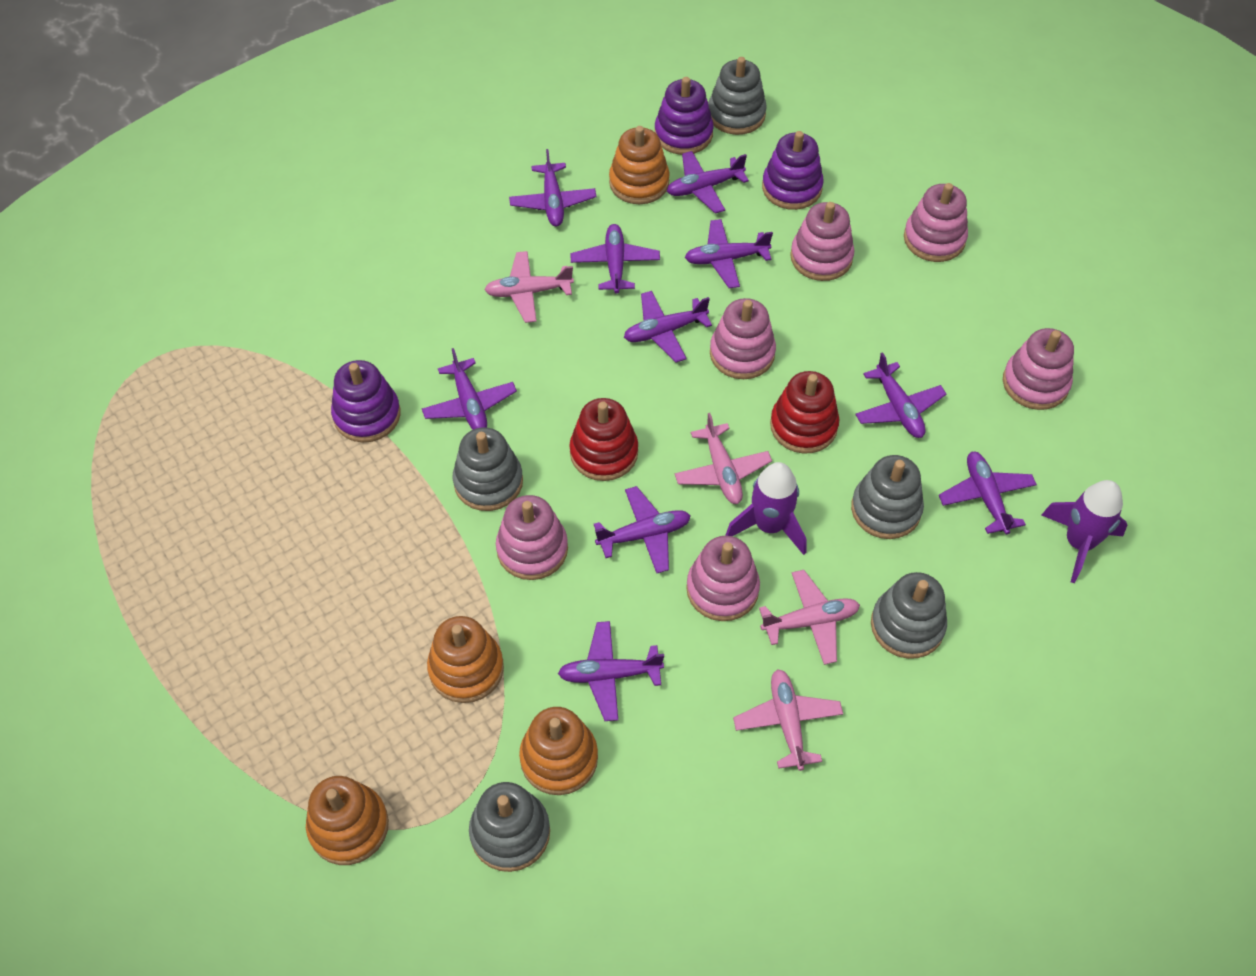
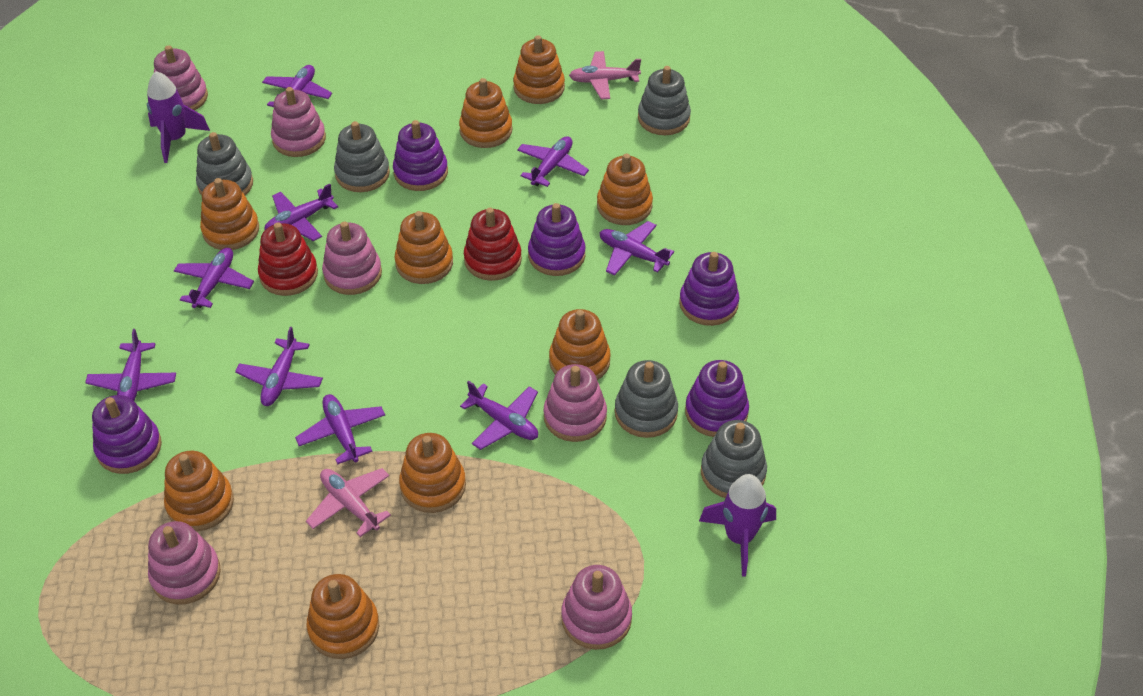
orange stacking toy: [306,776,389,865] [427,616,504,703] [519,707,598,795] [609,126,670,204] = 4 -> [164,451,234,531] [200,178,259,250] [306,574,379,659] [395,211,453,284] [399,433,466,513] [459,78,512,148] [513,35,565,104] [549,309,611,380] [597,154,653,225] = 9
pink plane: [484,251,574,323] [675,413,772,504] [733,669,843,771] [759,570,860,665] = 4 -> [306,468,391,537] [569,51,641,99] = 2
purple plane: [422,348,517,430] [509,149,596,226] [558,621,664,721] [571,224,660,294] [594,486,691,573] [624,291,712,363] [667,151,749,214] [685,219,773,288] [855,352,946,438] [939,452,1037,535] = 10 -> [85,329,176,401] [174,248,254,308] [235,327,323,406] [262,65,332,107] [264,184,338,241] [295,394,385,464] [460,381,538,450] [517,136,589,187] [600,221,674,276] = 9
purple stacking toy: [331,360,400,443] [655,77,714,155] [762,131,824,210] = 3 -> [92,395,162,474] [393,120,448,191] [528,203,586,276] [679,252,739,326] [685,360,749,437] = 5

